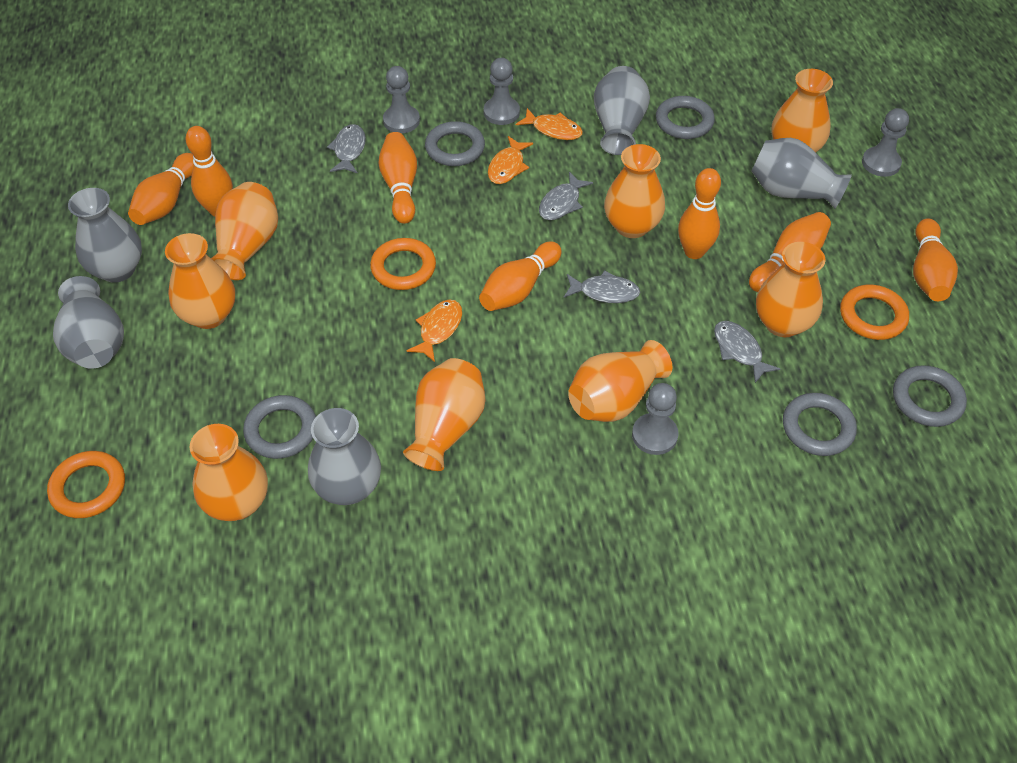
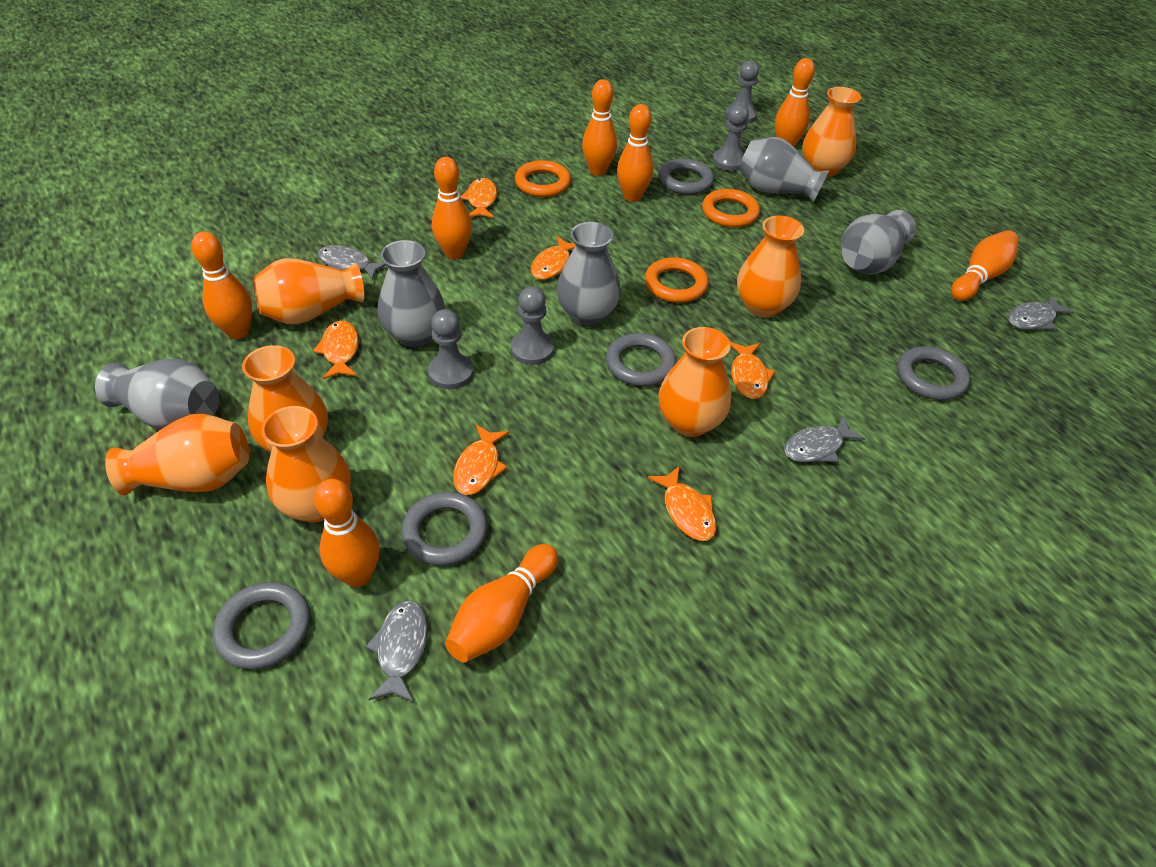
orange bowling pin: [128,153,194,225] [186,126,233,217] [378,132,417,224] [479,241,562,311] [678,168,721,259] [749,212,831,292] [913,218,958,301] = 7 -> [191,231,252,339] [314,479,380,587] [432,157,472,259] [445,544,558,663] [582,79,617,176] [617,104,653,202] [775,58,815,147] [951,230,1019,301] = 8
orange fish: [407,299,462,362] [488,136,533,184] [516,108,583,140] = 3 -> [313,321,359,379] [453,424,509,495] [461,178,497,218] [531,236,576,280] [648,466,716,541] [730,342,775,399] = 6
orange vase: [165,233,235,329] [190,424,268,521] [211,182,278,280] [403,358,486,471] [568,340,672,422] [604,144,665,238] [756,242,825,337] [772,69,833,152] = 8 -> [105,414,249,495] [242,345,328,453] [253,258,364,324] [261,406,351,522] [658,327,731,437] [737,215,804,318] [802,87,861,177] = 7

